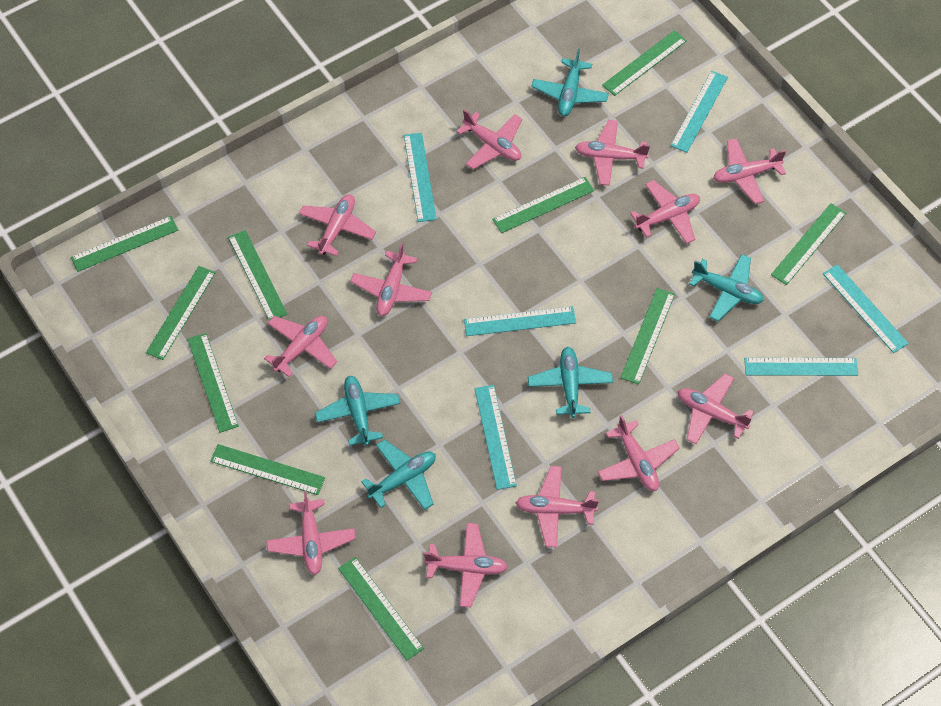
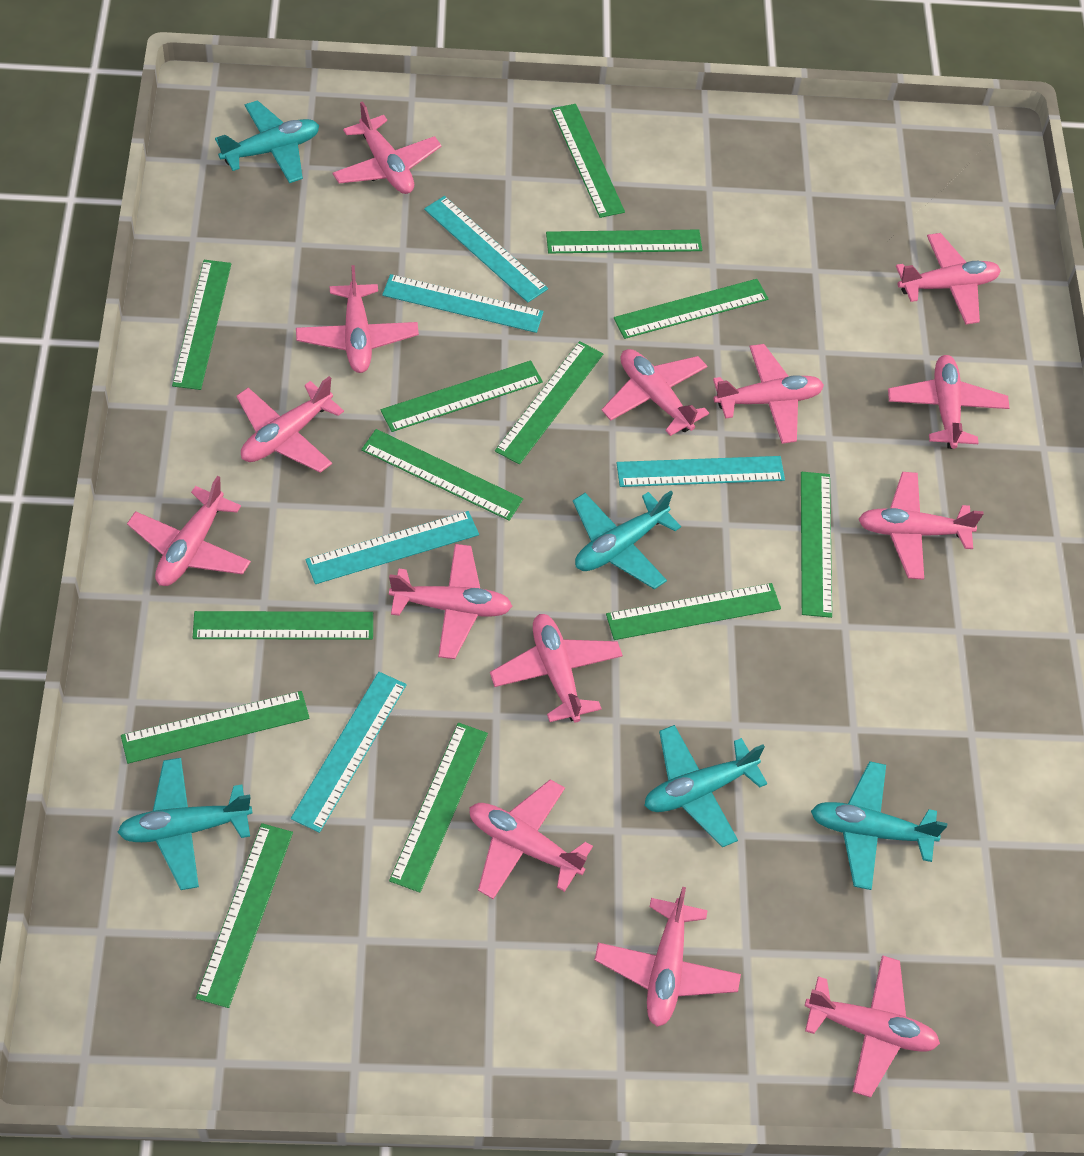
green ruler: [71,216,178,272] [146,266,216,360] [187,333,239,433] [210,444,325,495] [228,230,287,321] [338,557,424,661] [492,177,594,233] [602,30,687,96] [620,288,675,384] [771,203,846,285] = 10 -> [121,691,310,764] [172,260,231,390] [193,611,373,640] [196,823,293,1008] [361,429,523,521] [381,360,543,432] [389,723,488,893] [495,341,603,465] [546,229,702,253] [551,104,625,218] [606,583,781,640] [614,279,769,339] [801,472,832,618] = 13
pink plane: [264,316,337,377] [266,491,356,575] [299,194,376,256] [350,242,432,316] [424,523,508,607] [456,109,522,169] [516,466,599,548] [575,120,650,186] [598,415,680,491] [630,180,700,244] [678,374,754,444] [713,138,786,204] = 12 -> [127,476,251,586] [236,376,344,473] [296,265,419,373] [333,101,442,194] [389,544,512,659] [469,779,593,899] [490,614,623,722] [594,887,741,1027] [602,349,709,436] [713,344,824,444] [805,955,940,1098] [858,472,984,580] [888,355,1010,449] [896,233,1001,325] = 14
turquoise ruler: [404,133,437,222] [464,306,576,336] [475,385,517,490] [670,71,728,153] [744,357,858,376] [823,264,909,353] = 6 -> [291,672,407,833] [305,511,479,584] [382,274,544,333] [424,196,548,303] [617,456,785,487] = 5

